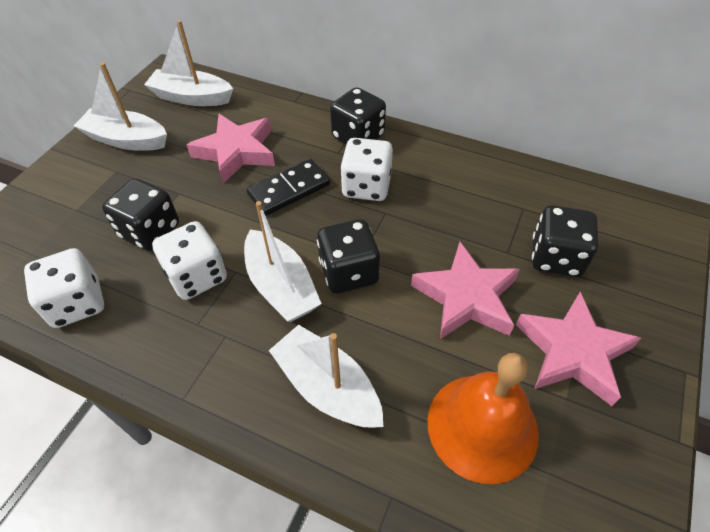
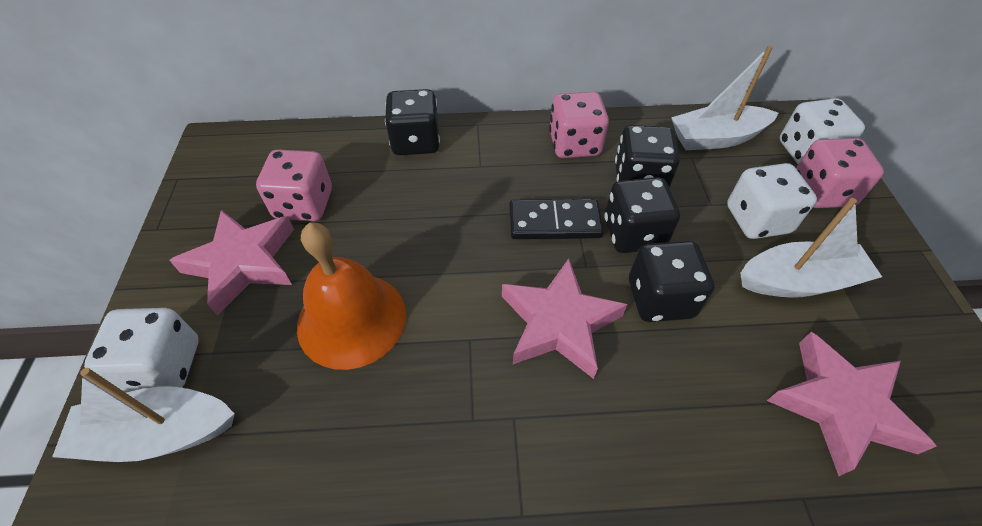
pink dice: none = 0 -> [256,150,332,221] [549,92,609,158] [796,138,884,208] = 3
white boat: [74,63,167,151] [144,20,233,106] [244,201,322,322] [269,325,384,428] = 4 -> [52,368,235,462] [671,45,778,150] [740,198,882,298] = 3

